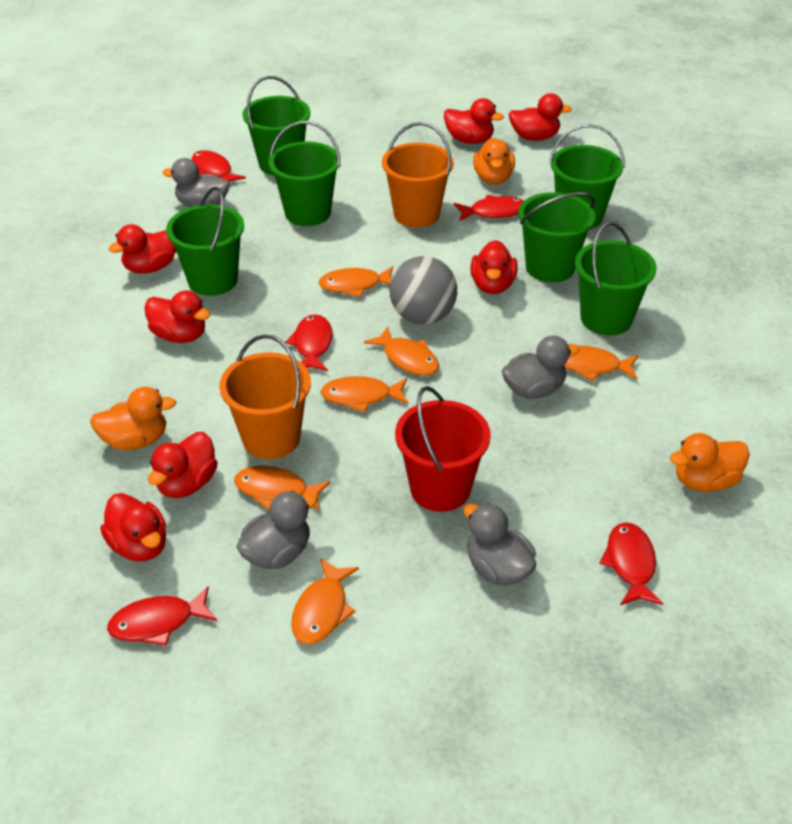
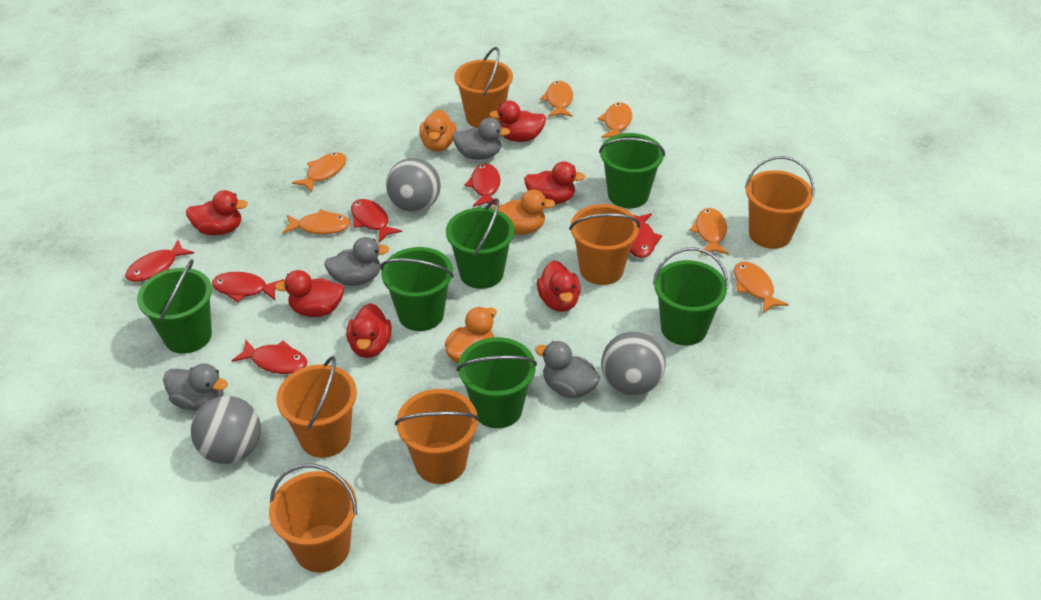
grey ball: [390,256,457,324] = 1 -> [191,396,261,464] [386,158,441,212] [601,332,666,396] = 3
orange bucket: [219,334,311,459] [382,122,454,227] = 2 -> [269,464,357,573] [276,356,357,458] [395,389,479,484] [454,47,513,128] [569,204,640,285] [745,156,815,249] = 6
red bucket: [395,386,491,512] = 1 -> none = 0
red duck: [100,493,166,561] [108,224,176,274] [144,291,210,343] [148,432,218,498] [444,98,504,144] [471,240,518,294] [509,93,572,141] = 7 -> [186,190,248,235] [274,270,344,317] [347,303,391,358] [489,101,546,142] [524,161,585,204] [537,260,581,312] = 6
red fish: [107,586,217,646] [192,150,246,182] [285,314,333,371] [454,195,524,221] [599,522,663,605] = 5 -> [125,240,194,282] [212,272,284,302] [232,340,307,374] [351,199,402,242] [465,164,500,207] [630,213,662,258] = 6

